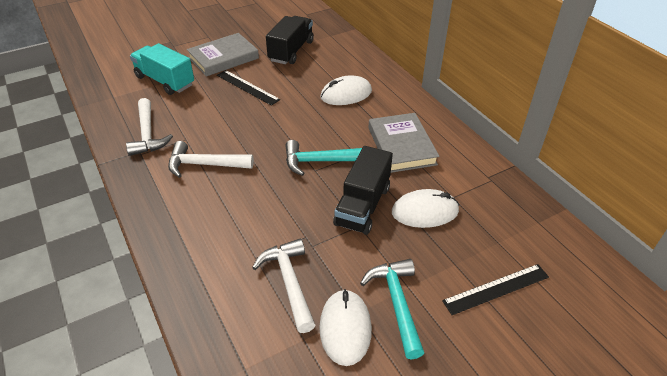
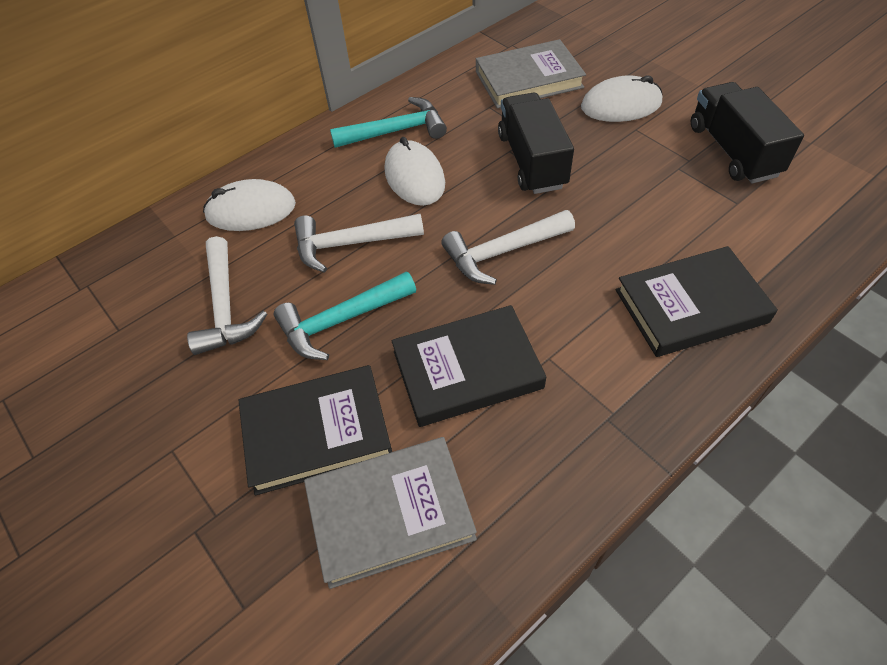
black book: none = 0 -> [238,365,392,495] [392,305,546,427] [616,246,778,357] = 3
black ruler: [217,70,280,106] [442,264,549,315] = 2 -> none = 0
turquoise truck: [130,43,194,95] = 1 -> none = 0

